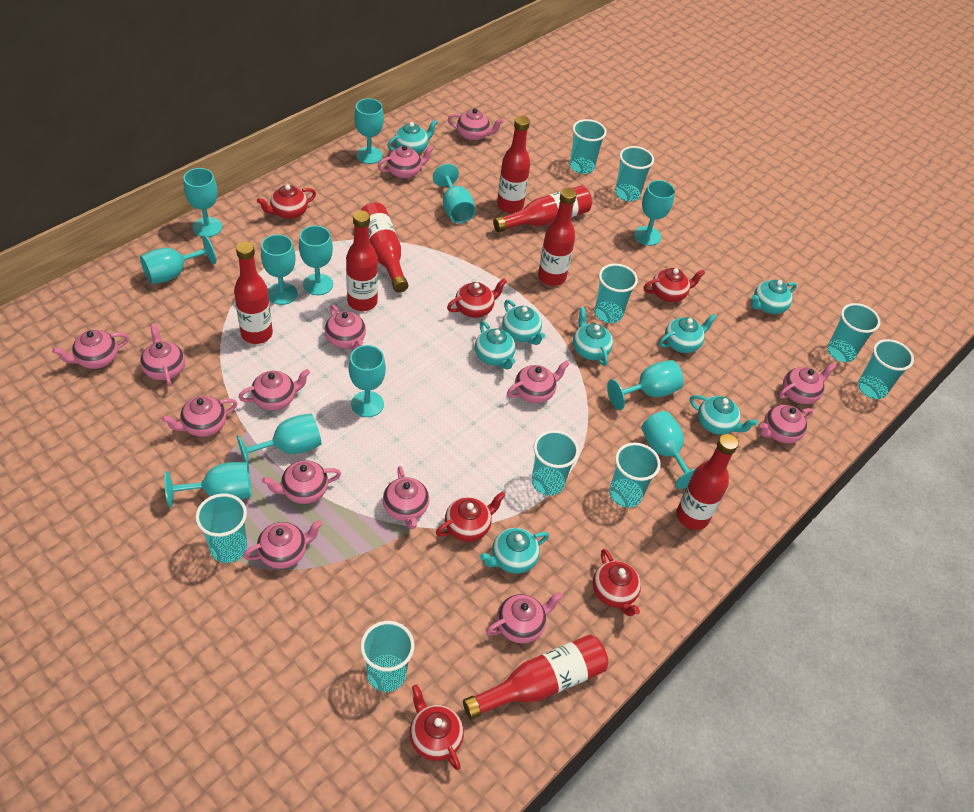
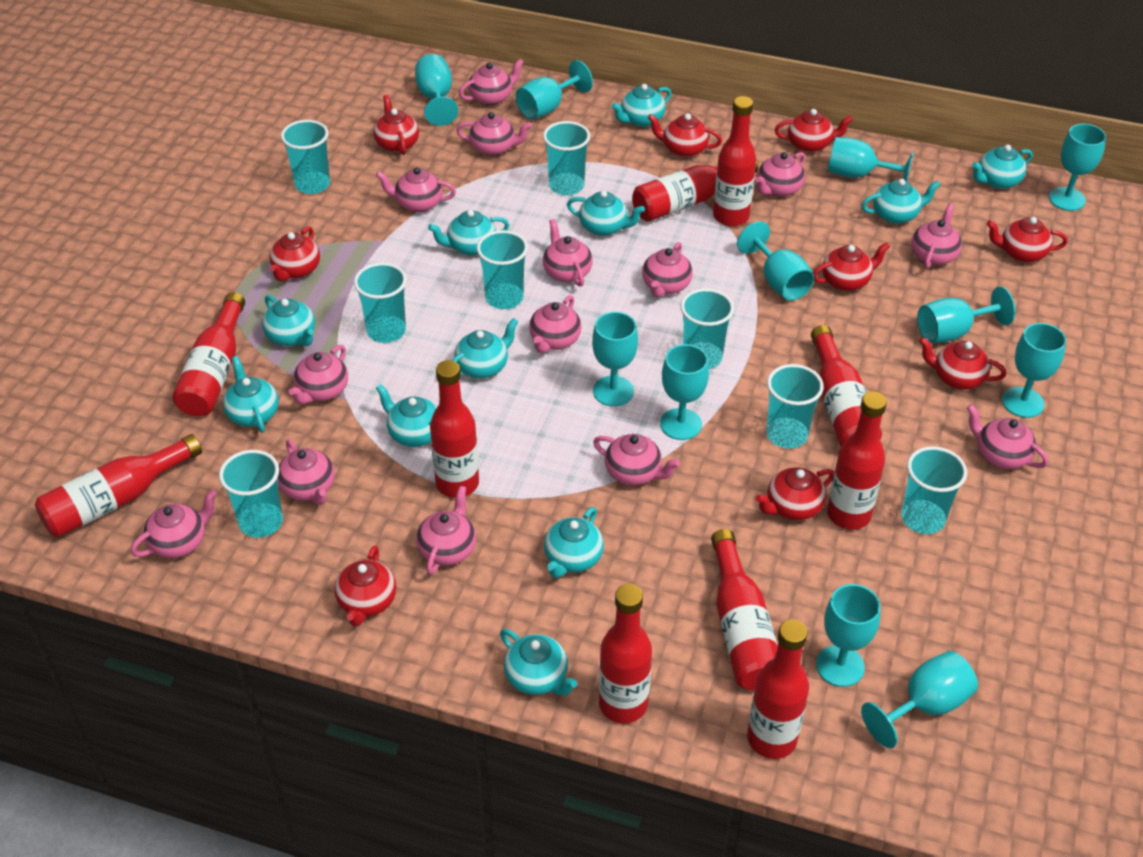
red bottle: [234,241,273,344] [346,210,378,311] [361,203,408,293] [463,634,608,720] [493,185,592,232] [497,116,530,213] [538,188,577,286] [676,434,739,530] = 8 -> [35,434,202,538] [172,292,245,416] [430,360,479,498] [599,584,652,723] [632,160,758,222] [711,529,778,691] [713,96,756,226] [747,619,809,759] [811,325,882,447] [827,392,887,530] = 10
red teapot: [257,184,316,219] [409,684,464,770] [436,492,506,542] [447,278,507,318] [593,549,641,616] [643,268,705,302] = 6 -> [269,226,320,281] [334,545,396,627] [373,95,419,155] [648,113,722,157] [755,467,834,520] [775,109,853,153] [813,242,890,291] [919,337,1006,390] [986,217,1068,263] = 9
turquoise cup: [195,493,247,563] [360,621,414,692] [531,430,579,496] [570,119,607,174] [594,264,638,323] [609,443,661,508] [615,146,654,201] [827,303,880,362] [858,339,914,399] = 9 -> [219,450,283,538] [281,120,330,194] [354,263,407,343] [477,230,528,309] [543,121,590,195] [681,288,734,369] [766,364,824,449] [901,446,967,534] = 8
turquoise goblet: [140,235,216,284] [164,462,251,507] [183,168,222,237] [237,413,321,466] [261,234,297,305] [299,225,333,295] [349,345,386,417] [354,99,384,164] [433,164,476,223] [607,360,684,410] [634,180,675,246] [641,411,696,489] = 12 -> [415,54,458,126] [516,60,593,120] [592,312,638,406] [660,344,709,440] [737,221,814,301] [816,584,881,687] [828,137,914,181] [861,651,978,748] [917,286,1015,343] [1002,323,1066,418] [1049,124,1106,211] = 11
turquoise teapot: [387,120,438,154] [475,321,516,370] [480,528,549,574] [502,300,545,345] [573,307,613,366] [659,314,717,353] [690,395,758,435] [751,280,797,314] = 8 -> [223,356,279,433] [262,295,315,346] [376,384,437,447] [428,210,509,256] [452,318,518,378] [500,629,577,696] [544,507,604,578] [567,191,645,236] [612,84,671,127] [862,179,941,224] [972,145,1033,189] = 11

